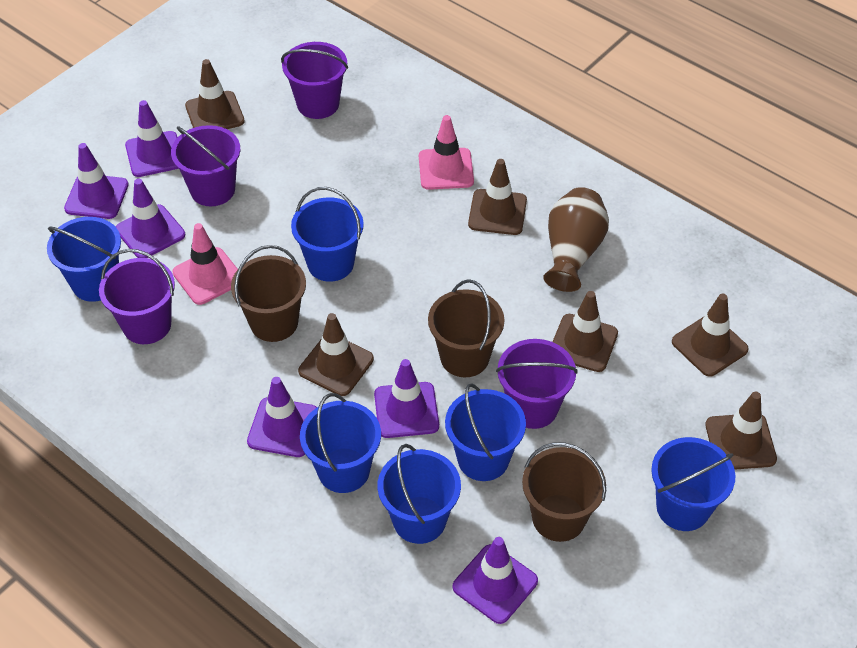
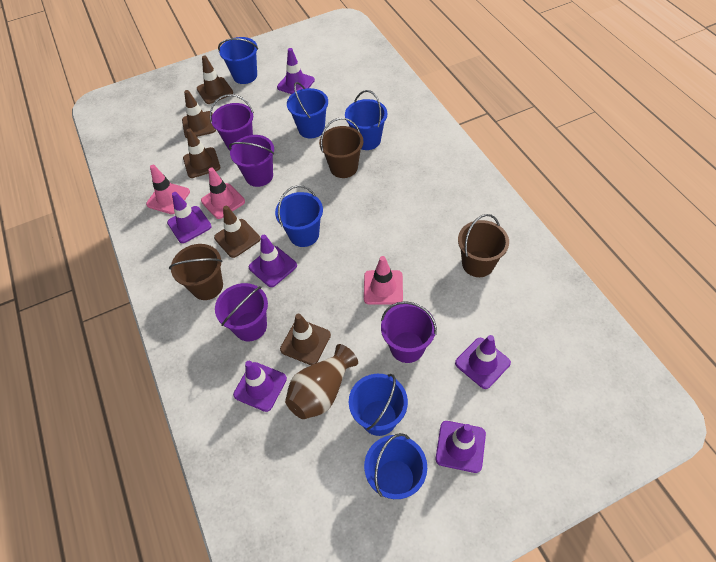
brown traffic cone: [185,59,245,129] [298,313,374,396] [468,159,527,235] [553,291,618,372] [672,293,749,377] [705,391,777,470] = 6 -> [182,90,216,138] [183,128,220,178] [197,55,233,104] [214,206,260,258] [280,314,331,365] = 5
pink traffic cone: [172,223,238,305] [419,115,474,190] = 2 -> [146,165,190,214] [201,167,245,219] [364,256,403,305] = 3

